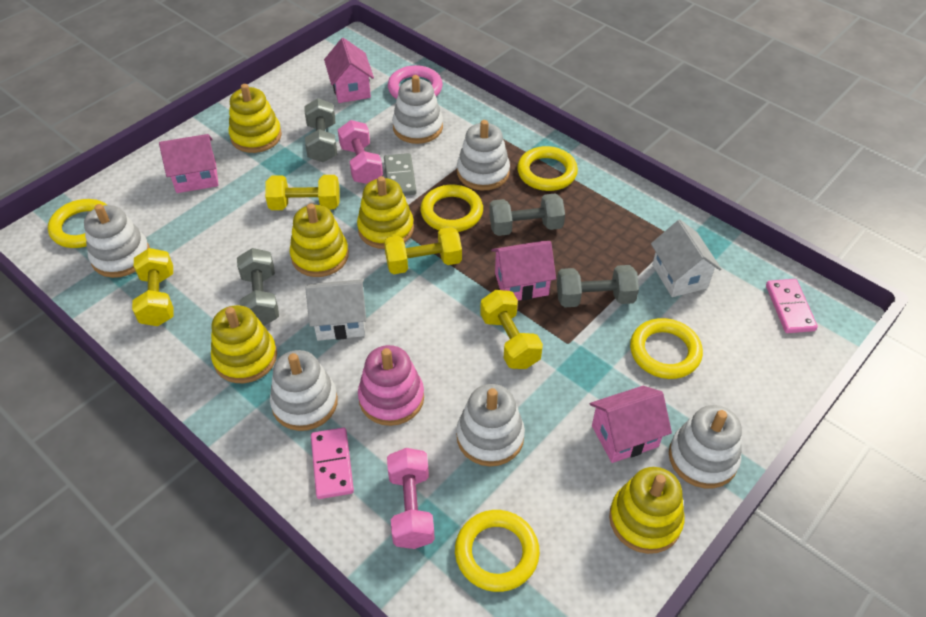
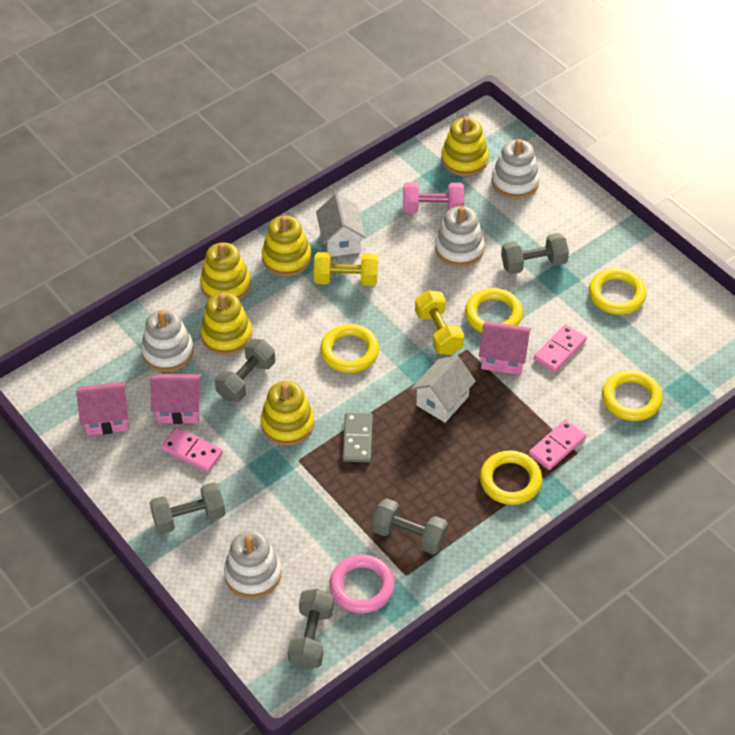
grey dumbbell: [237,248,279,326] [304,98,337,162] [489,193,565,236] [557,265,639,307] = 4 -> [150,482,226,534] [215,339,275,402] [288,589,334,669] [372,498,448,554] [501,233,569,274] = 5
pink domino: [311,428,354,499] [766,279,818,333] = 2 -> [161,427,223,472] [529,419,586,470] [534,324,587,372] = 3
pink dumbbell: [338,120,383,184] [387,448,435,549] = 2 -> [403,182,464,213] = 1
pink house: [159,134,219,193] [324,38,374,103] [491,241,556,301] [590,386,672,463] = 4 -> [76,382,129,436] [151,374,202,424] [479,321,531,375] = 3
pink stacking toy: [358,345,424,426] = 1 -> none = 0
white stacking toy: [84,204,150,278] [270,350,338,431] [392,75,443,144] [457,120,510,190] [457,384,525,466] [669,405,742,488] = 6 -> [141,309,194,372] [224,531,281,599] [435,206,485,267] [492,139,540,199] = 4
yellow dumbbell: [132,248,174,326] [265,175,339,210] [384,227,462,274] [480,290,543,369] = 4 -> [313,252,378,286] [415,290,464,355] = 2

